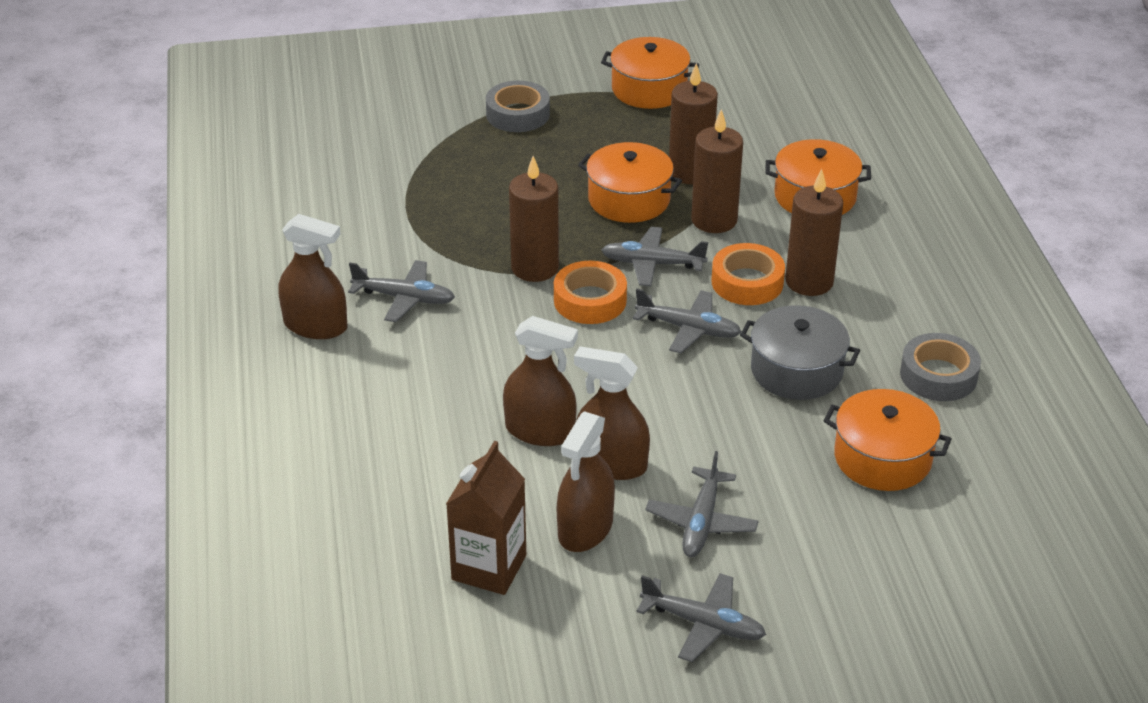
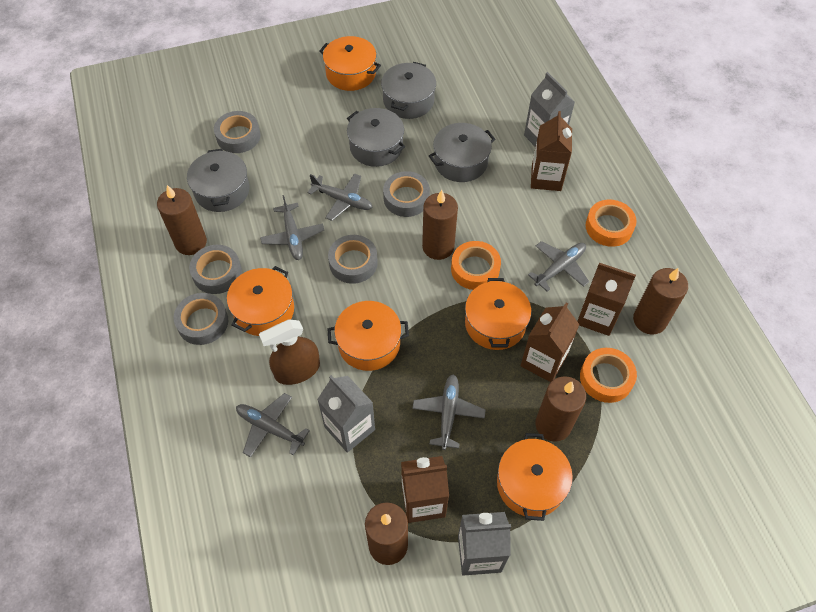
brown candle: [509,156,559,282] [669,63,718,184] [691,109,743,233] [785,169,843,296] = 4 -> [157,185,207,255] [365,502,408,565] [422,190,458,260] [535,376,586,442] [633,268,688,335] = 5
brown carton: [446,441,526,595] = 1 -> [401,456,449,523] [521,302,579,382] [531,111,572,191] [577,263,636,336] = 4
brown spray bottle: [278,214,348,339] [503,316,578,446] [557,411,615,552] [574,346,650,480] = 4 -> [259,319,320,385] = 1
grey carton: none = 0 -> [317,375,375,453] [458,512,511,576] [524,72,575,147] = 3
grey pot: [740,305,860,400] = 1 -> [187,149,249,212] [347,108,405,167] [381,62,436,119] [429,123,495,182] = 4
grey tape: [486,80,550,132] [900,333,981,401] = 2 -> [174,293,228,345] [189,245,242,294] [214,111,260,153] [328,235,378,284] [383,171,430,217] = 5
orange pot: [578,142,682,223] [601,37,699,109] [765,139,871,215] [824,389,952,491] = 4 -> [227,266,294,336] [319,36,381,91] [328,301,409,371] [465,278,531,350] [497,433,573,521] = 5
orange tape: [554,261,627,324] [712,243,785,305] = 2 -> [451,241,501,290] [580,348,637,403] [586,200,636,247] = 3

